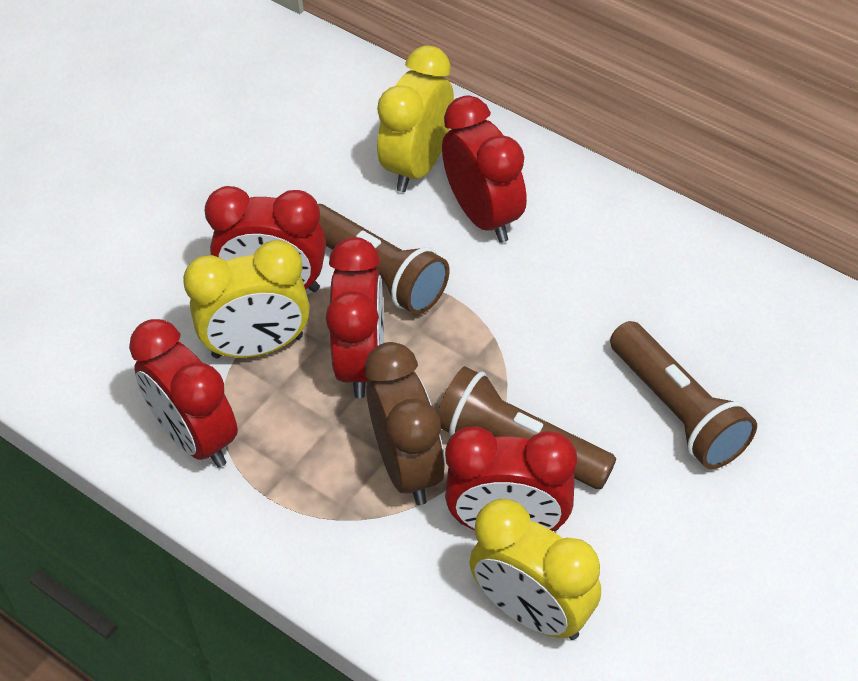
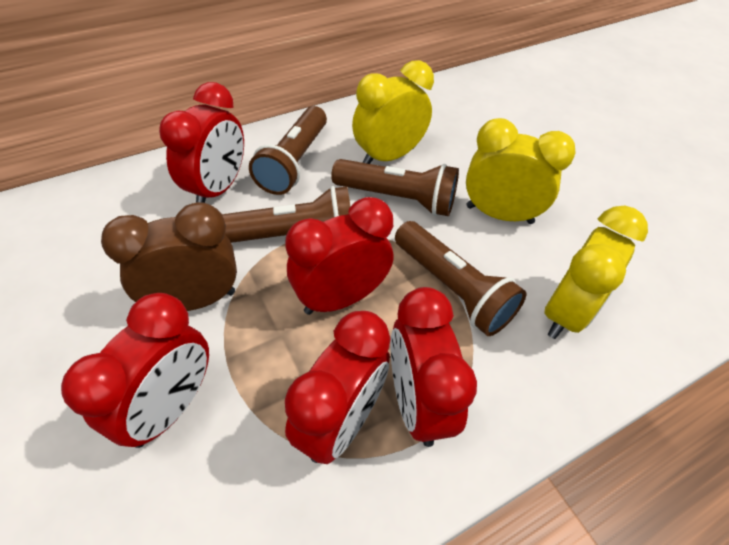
brown flashlight: [318,204,450,314] [437,366,616,489] [610,321,757,469] = 3 -> [222,186,350,243] [249,106,327,195] [331,159,459,216] [395,221,526,336] = 4

